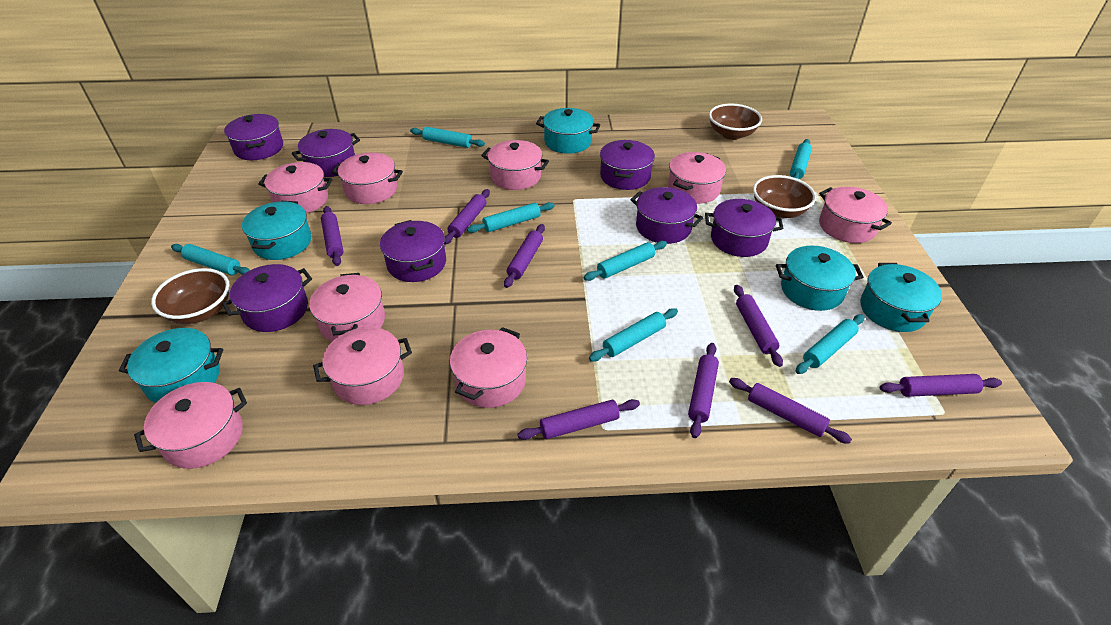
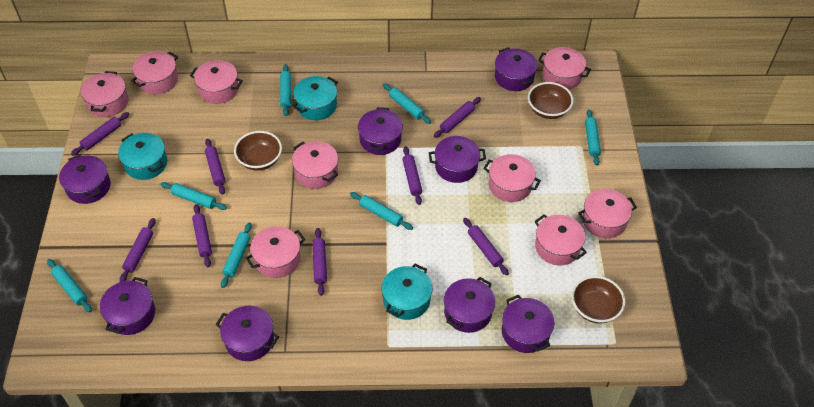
purple pot: [222,264,312,332] [224,114,283,160] [292,129,360,177] [380,220,446,282] [600,140,655,190] [630,187,703,244] [705,199,784,257] = 7 -> [59,154,111,204] [100,277,155,335] [216,306,279,361] [358,107,403,155] [429,136,486,183] [444,277,495,333] [495,47,538,91] [502,295,554,353] = 8
turquoise pot: [119,328,223,403] [242,201,311,260] [536,108,600,154] [776,246,863,311] [860,263,942,332] = 5 -> [118,133,167,180] [293,76,338,120] [381,264,432,320] = 3

